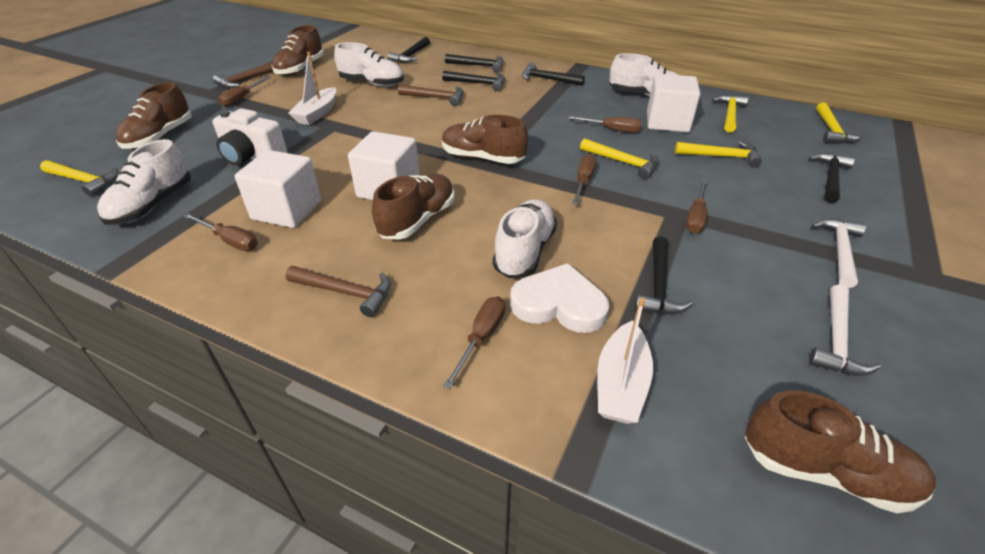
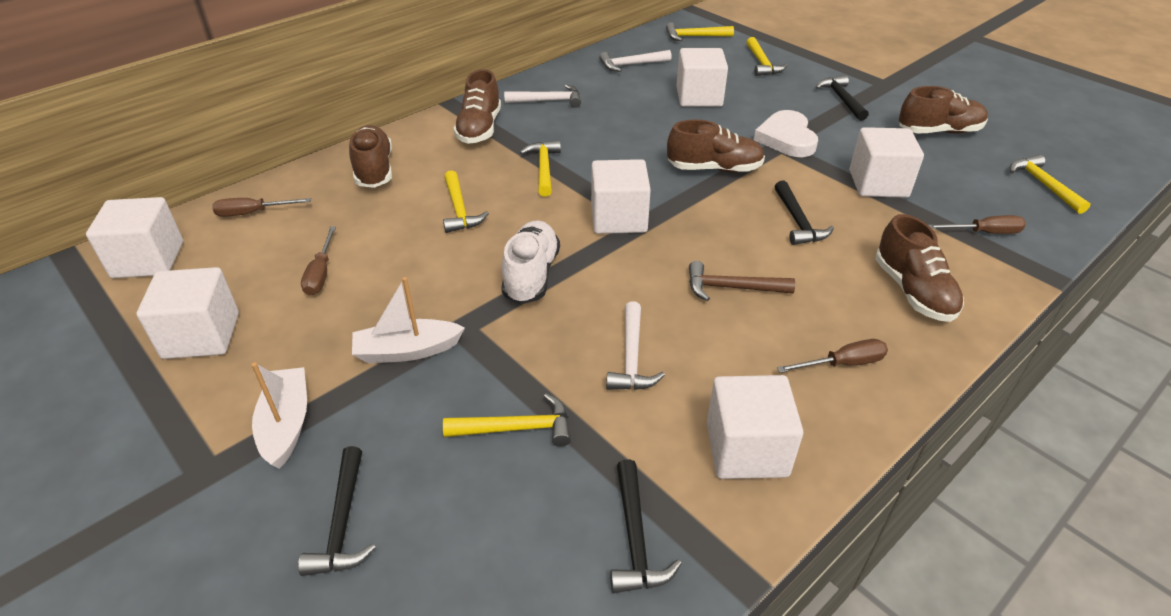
black hammer: [387,37,430,63] [442,71,505,91] [445,54,504,72] [522,63,585,86] [635,236,693,314] [809,153,855,203] = 6 -> [298,446,376,576] [610,459,682,593] [775,180,834,245] [815,75,869,121] = 4
brown hammer: [213,62,273,88] [286,266,391,317] [398,85,464,106] = 3 -> [689,261,795,301] = 1
brown screwdriver: [183,214,258,251] [218,76,271,107] [443,297,505,389] [566,116,641,133] [572,154,596,205] [686,179,707,234] = 6 -> [213,198,311,217] [301,226,336,295] [777,339,888,373] [928,215,1026,234] = 4
white camera: [212,108,287,165] = 1 -> none = 0
white cube: [235,150,321,228] [348,131,420,200] [647,74,700,132] = 3 -> [86,197,183,278] [137,267,239,359] [591,159,651,234] [677,48,728,107] [707,375,803,479] [850,127,924,198] = 6
white hammer: [809,285,881,376] [812,219,866,288] = 2 -> [504,84,581,108] [599,50,672,72] [606,301,665,390] = 3
white shoe: [97,139,191,225] [334,42,404,87] [493,199,557,278] [609,53,678,97] = 4 -> [501,220,560,304] = 1
yellow hammer: [40,160,118,196] [580,138,659,179] [675,141,762,167] [712,95,749,133] [816,102,863,144] = 5 -> [443,170,489,233] [443,393,571,447] [520,140,561,197] [666,22,734,41] [746,37,788,76] [1010,155,1090,214] = 6

